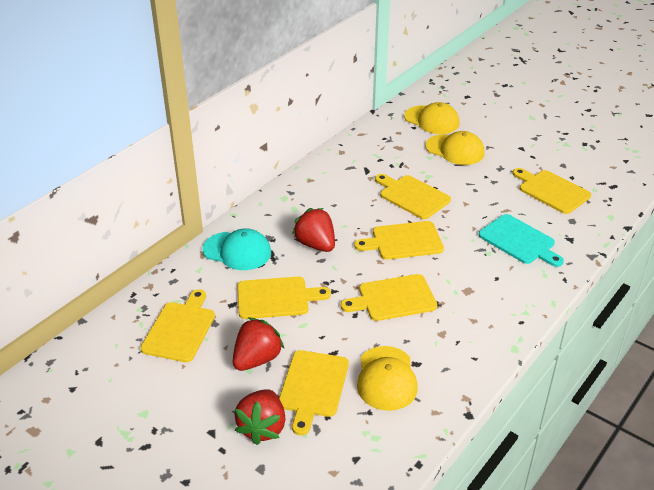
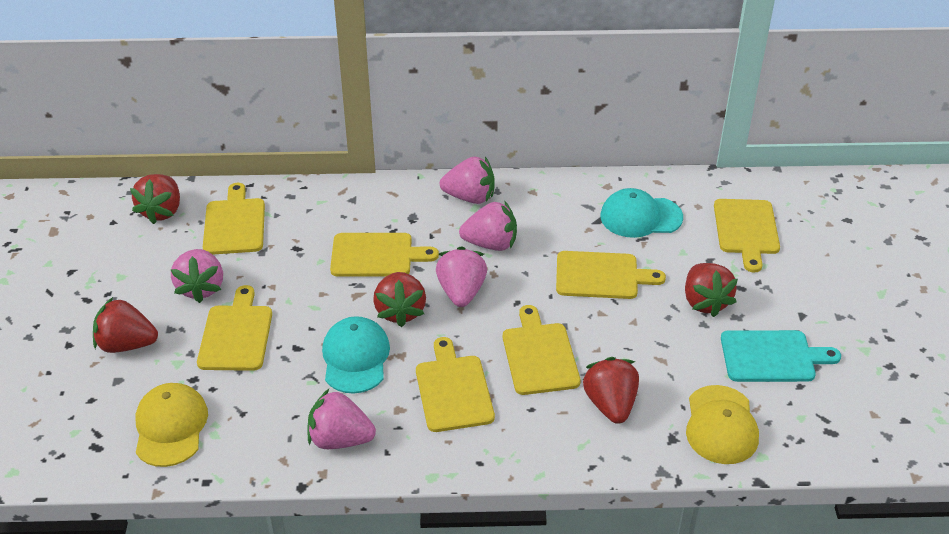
pink strawberry: none = 0 -> [171,249,223,303] [307,389,376,449] [436,246,487,307] [440,156,495,204] [459,202,517,251] = 5
red strawberry: [233,317,284,371] [235,389,285,445] [292,208,335,252] = 3 -> [93,297,158,353] [130,174,180,224] [373,272,426,327] [583,357,639,424] [685,263,738,317] = 5
turquoise cap: [203,229,271,270] = 1 -> [322,316,390,394] [600,188,683,238] = 2
yellow cap: [357,346,418,411] [404,102,460,134] [425,131,484,165] = 3 -> [136,383,208,467] [686,385,759,464] = 2

